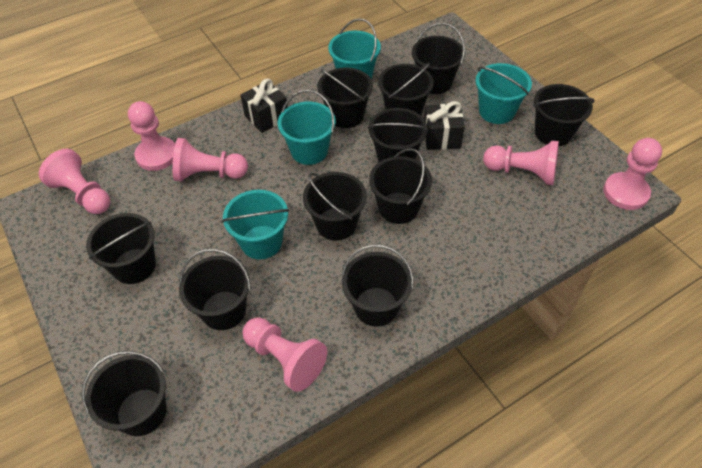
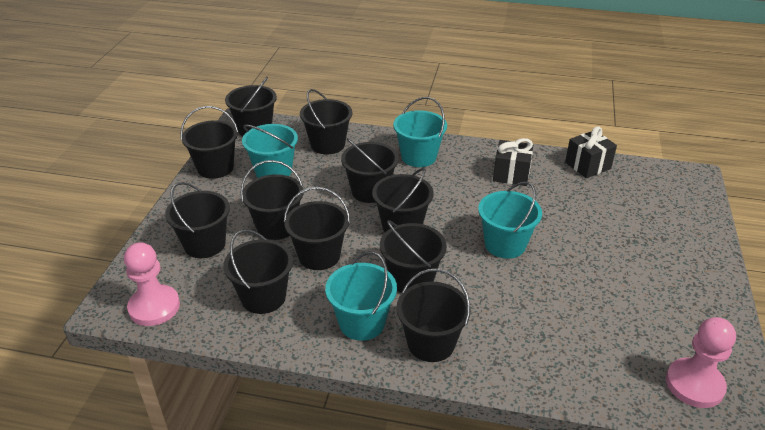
pink pawn: [39,149,110,214] [128,101,175,171] [172,138,248,182] [242,317,327,392] [483,141,559,185] [603,138,662,210] = 6 -> [124,242,180,326] [666,317,736,408] = 2

